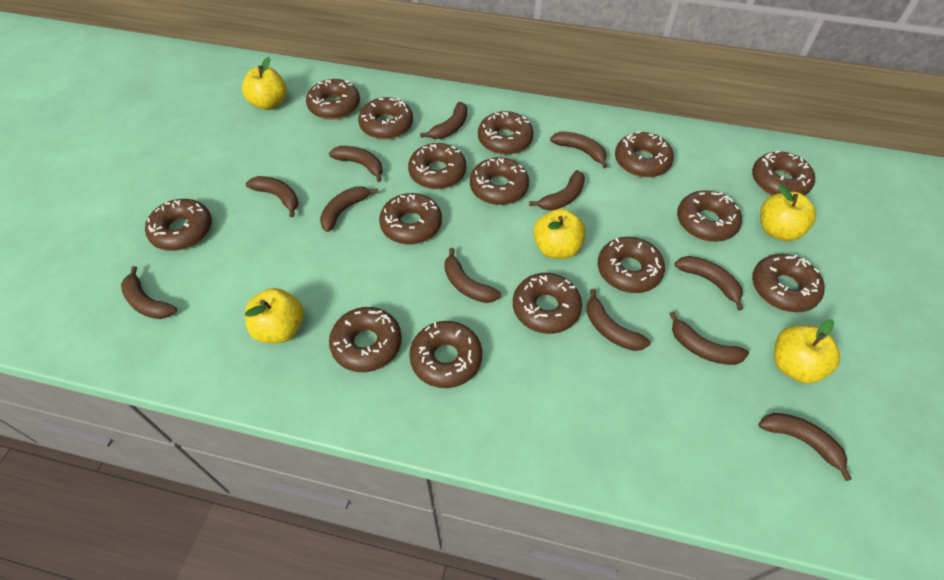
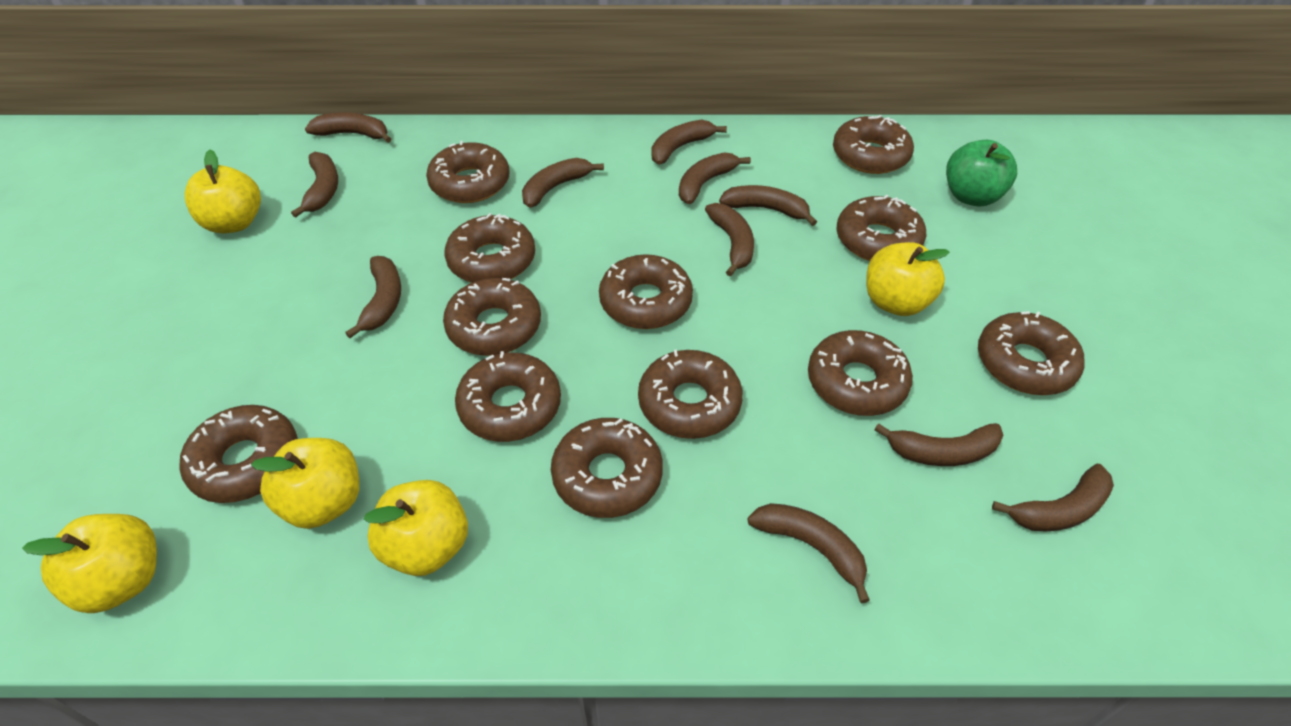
brown banana: [121,266,177,319] [245,176,299,217] [320,186,378,232] [329,146,383,182] [420,102,467,139] [444,248,501,303] [529,170,585,211] [550,131,608,169] [586,289,650,351] [669,311,749,365] [675,256,743,310] [759,413,852,481] = 12 -> [291,152,338,218] [305,112,391,143] [345,256,401,338] [522,158,604,208] [651,120,727,164] [679,152,751,204] [705,203,754,277] [719,185,817,226] [748,503,870,603] [874,423,1004,466] [992,464,1114,531] = 11
brown donut: [145,199,212,251] [306,79,360,120] [329,307,402,372] [358,97,413,140] [379,193,442,244] [408,143,466,189] [409,321,483,388] [470,157,529,205] [478,111,534,155] [513,273,582,334] [598,237,665,293] [615,131,674,177] [677,190,742,242] [752,151,815,196] [752,254,825,312] = 15 -> [180,405,298,503] [426,141,510,203] [443,278,541,356] [444,213,535,283] [455,351,561,442] [551,418,663,518] [599,254,693,329] [638,350,743,439] [808,330,913,416] [833,115,914,174] [836,195,926,261] [978,311,1085,395] = 12
green apple: none = 0 -> [946,140,1017,206] = 1

